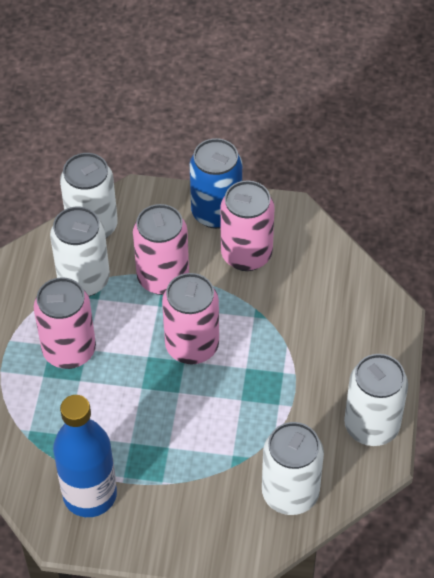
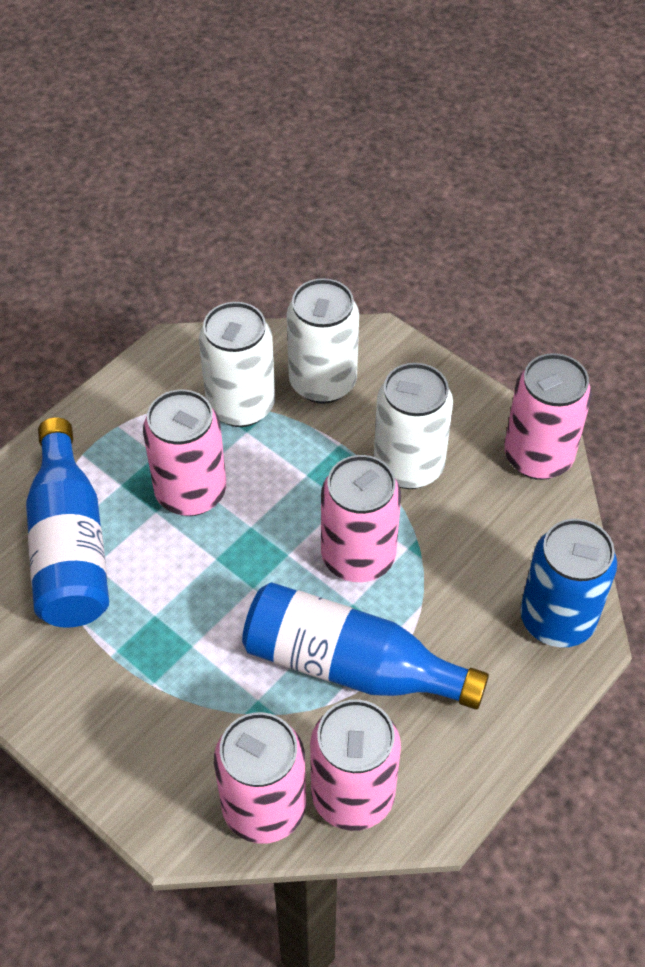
blue bottle: [53,395,117,517] = 1 -> [26,418,109,628] [242,582,489,710] = 2
pink can: [34,277,96,369] [133,204,189,295] [162,273,219,364] [220,181,275,271] = 4 -> [143,389,226,516] [214,712,306,844] [310,699,401,831] [321,455,401,582] [504,353,592,480] = 5
white can: [50,206,110,296] [60,153,118,238] [262,422,324,515] [344,354,408,446] = 4 -> [199,302,275,427] [287,278,359,404] [374,363,453,489] = 3

